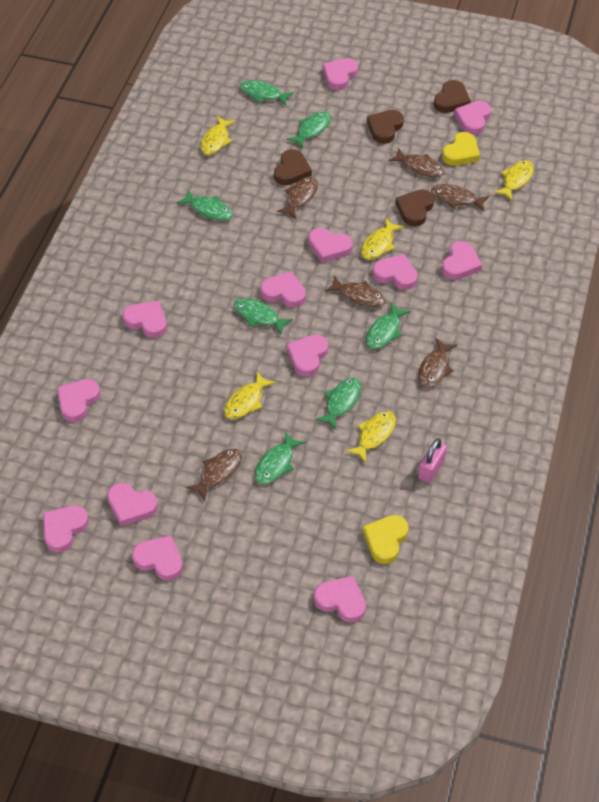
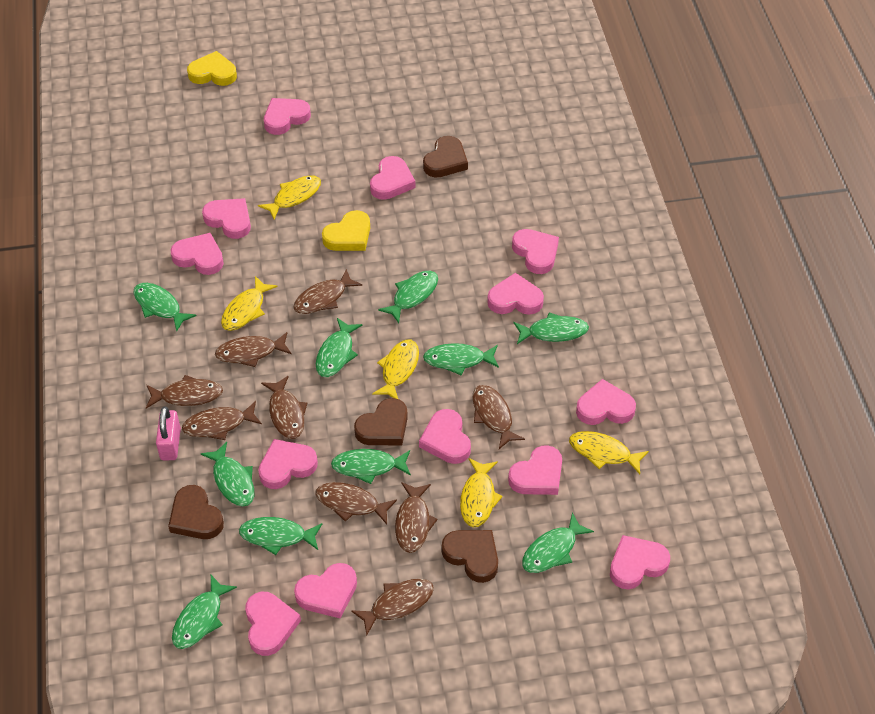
brown fish: [186,448,242,501] [277,177,318,219] [325,275,386,307] [389,148,445,177] [418,338,457,388] [431,184,490,211] = 6 -> [146,375,223,409] [182,401,262,440] [215,332,292,367] [261,376,307,439] [293,269,362,314] [315,482,397,524] [351,579,434,636] [395,482,438,553] [472,385,525,449] = 9
green fish: [177,190,233,220] [234,298,293,334] [240,80,294,106] [254,432,305,484] [287,111,331,148] [315,378,361,429] [366,303,411,349] = 7 -> [134,283,197,332] [172,575,237,649] [201,442,255,507] [239,517,322,555] [316,318,363,377] [331,449,411,484] [378,271,438,323] [423,343,499,376] [513,313,589,344] [522,512,594,573] = 10

